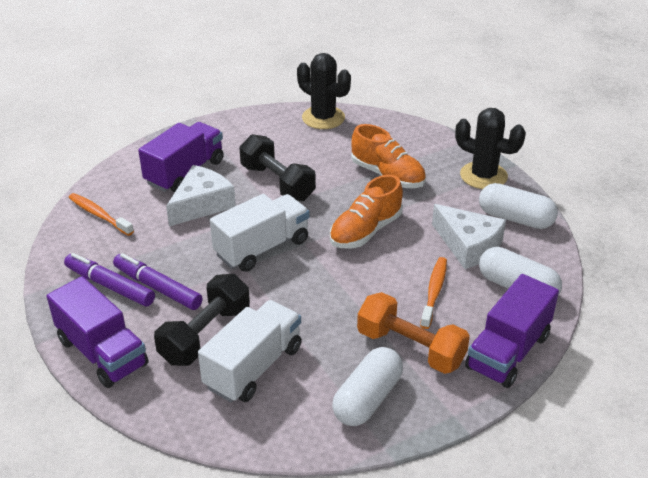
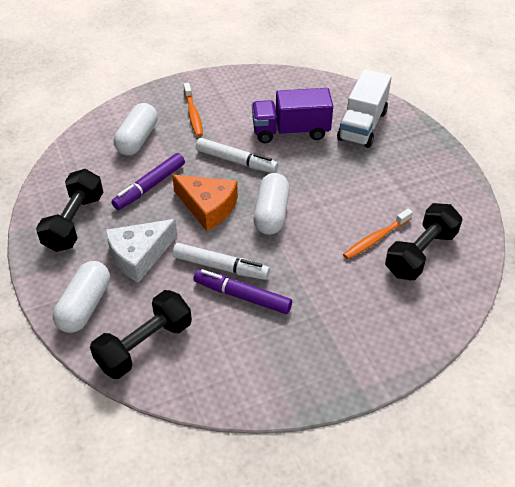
black cactus: [297,53,351,129] [455,108,526,189] = 2 -> none = 0
black dumbbell: [154,274,250,366] [239,134,316,201] = 2 -> [36,169,103,252] [90,290,192,379] [385,203,463,280] = 3
orange cheese: none = 0 -> [172,175,238,231] = 1
orange dumbbell: [357,292,470,374] = 1 -> none = 0
orange shoe: [330,175,403,249] [351,124,426,188] = 2 -> none = 0
purple truck: [47,276,149,388] [138,122,224,193] [465,274,559,388] = 3 -> [252,88,333,143] = 1
white cheese: [166,165,236,226] [432,204,506,269] = 2 -> [105,219,177,283] = 1
white marker: none = 0 -> [173,243,270,280] [196,138,278,173] = 2
white truck: [198,300,302,402] [210,194,310,272] = 2 -> [337,69,392,148] = 1

